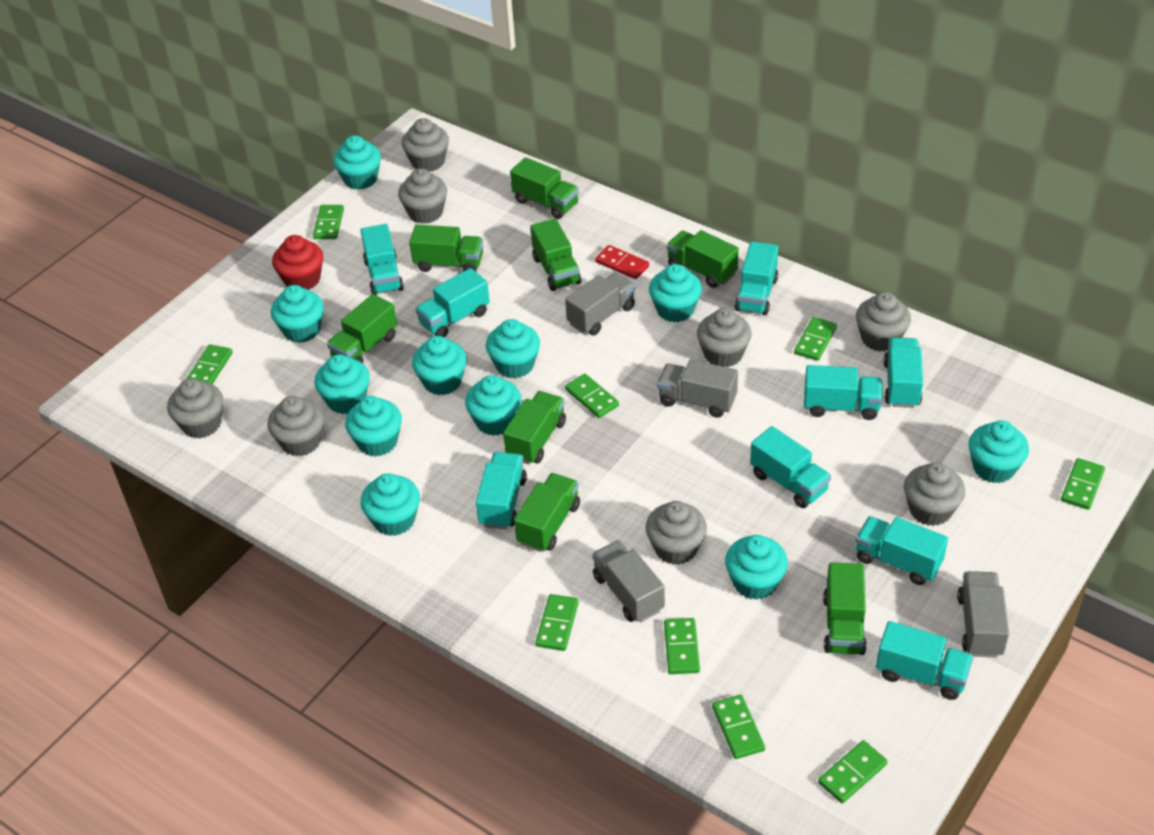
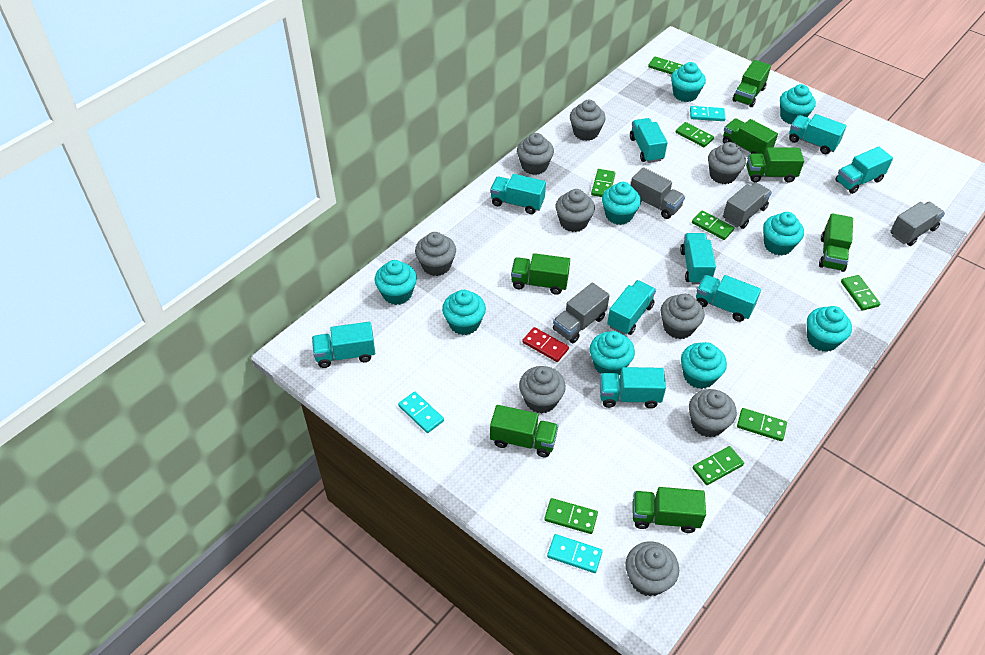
green domino: [186,344,233,384] [313,205,344,239] [535,594,579,651] [565,374,619,418] [664,618,700,674] [712,695,765,759] [794,317,837,361] [818,740,888,803] [1061,458,1105,510] = 9 -> [544,498,598,534] [591,169,615,197] [648,56,683,75] [676,122,714,147] [692,211,734,240] [693,446,744,485] [737,408,787,441] [841,275,880,311] = 8
green truck: [327,294,397,363] [409,224,483,272] [503,391,566,465] [510,157,579,219] [514,473,580,552] [530,219,581,291] [667,230,739,288] [823,562,867,655] = 8 -> [490,405,558,458] [511,253,570,295] [633,487,706,533] [723,118,778,155] [733,60,771,107] [746,147,804,183] [819,213,853,272] = 7
grey cupcake: [167,379,223,439] [267,396,324,456] [398,168,447,224] [402,118,449,172] [645,501,707,565] [697,308,751,367] [856,292,911,352] [904,462,965,526] = 8 -> [415,232,456,276] [517,133,554,175] [519,366,566,414] [556,189,595,232] [570,100,606,141] [625,541,679,597] [661,294,704,339] [689,389,737,437] [708,142,746,184] = 9
red cupcake: [272,235,323,290] = 1 -> none = 0
turquoise cupcake: [271,285,324,343] [314,354,370,414] [333,135,381,190] [345,396,402,457] [361,473,420,536] [412,336,467,395] [465,375,521,436] [486,319,540,378] [649,264,702,322] [725,535,788,600] [969,420,1029,483] = 11 -> [375,260,417,305] [442,290,486,335] [590,331,635,375] [602,182,641,225] [671,62,706,102] [681,342,727,389] [763,212,804,256] [780,84,816,124] [807,306,852,352] = 9
turquoise domino: none = 0 -> [398,392,444,433] [547,534,603,573] [690,106,726,121] = 3

